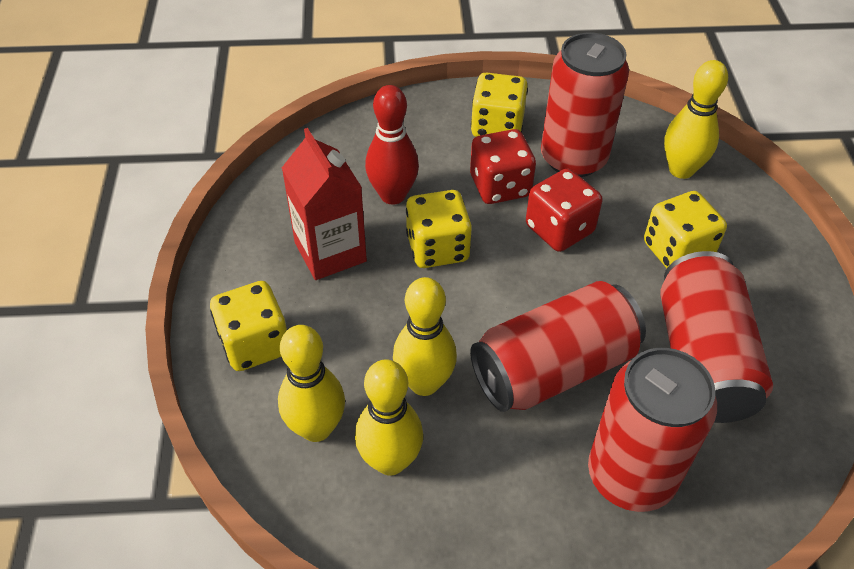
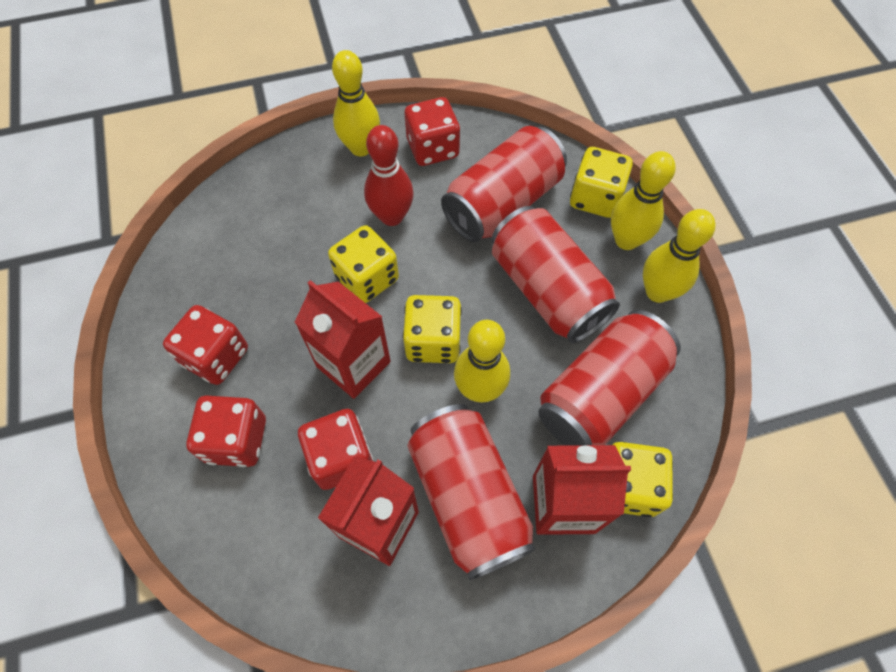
red carton: [282,128,367,280] = 1 -> [295,280,391,399] [318,456,419,566] [533,445,631,535] = 3
red dice: [470,129,536,204] [526,169,603,252] = 2 -> [163,305,248,385] [186,396,266,467] [298,409,373,490] [405,97,460,166] = 4

